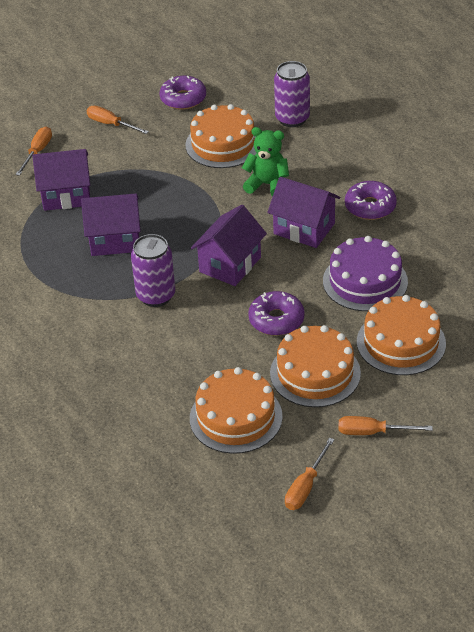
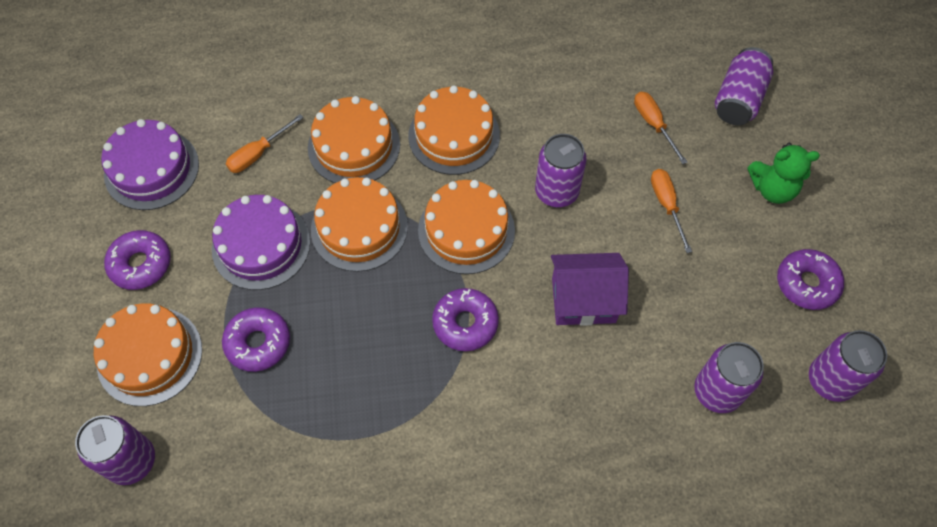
orange cake: [185,104,256,168] [190,367,283,454] [270,325,361,407] [357,295,446,375] = 4 -> [94,303,202,406] [308,96,400,183] [311,177,408,272] [408,85,500,175] [418,180,515,274] = 5
orange screwdriver: [15,127,52,176] [87,106,149,134] [285,438,335,510] [338,416,433,435] = 4 -> [226,114,304,173] [634,92,687,164] [651,169,692,253] = 3
purple cake: [323,236,408,311] = 1 -> [101,119,199,210] [212,195,310,290] = 2
purple can: [131,234,175,307] [274,61,310,127] = 2 -> [75,415,155,485] [535,134,587,208] [694,342,764,413] [715,47,773,125] [809,330,887,402] = 5
purple donut: [159,76,206,110] [248,291,305,336] [345,181,397,220] = 3 -> [104,230,171,290] [222,307,290,372] [432,288,499,351] [777,249,844,310] = 4
purple house: [32,149,90,211] [81,194,141,256] [191,205,267,286] [267,177,340,248] = 4 -> [551,253,629,326] = 1

